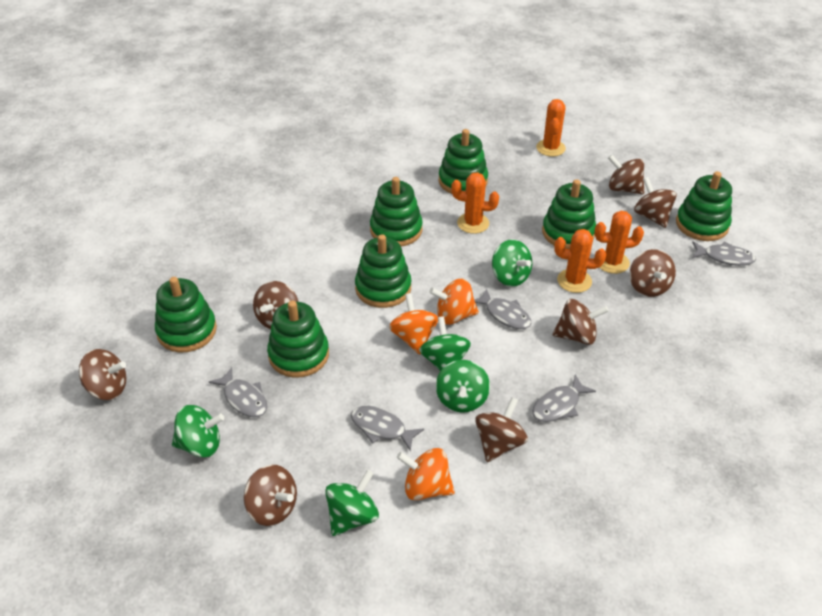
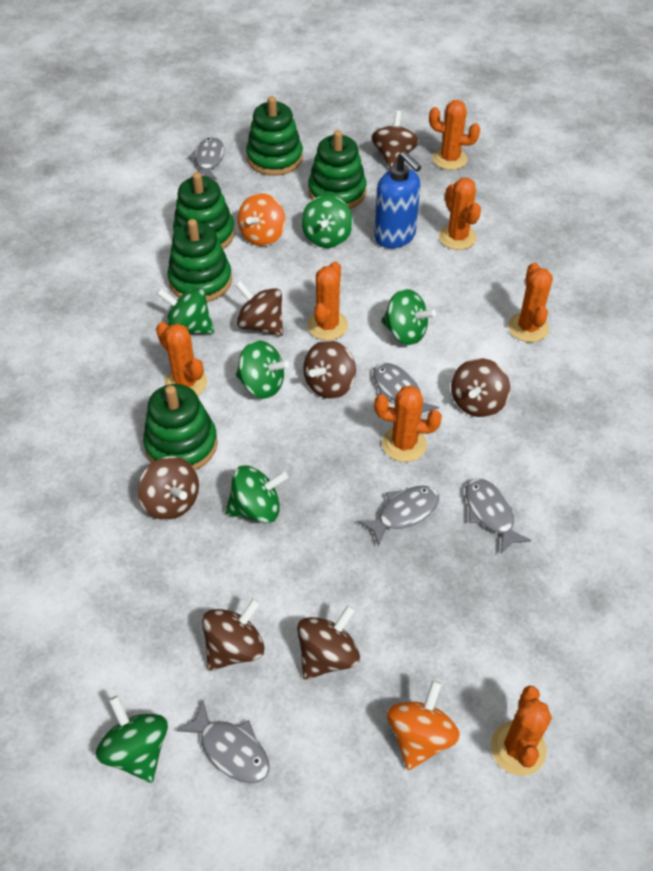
blue soap dispenser: none = 0 -> [374,151,421,248] = 1
brown spinning top: [79,349,126,400] [244,465,297,526] [253,281,298,329] [475,397,528,462] [553,299,609,345] [608,155,645,195] [630,249,676,297] [634,177,677,228] = 8 -> [138,456,199,520] [202,598,264,671] [235,281,283,336] [297,605,360,680] [303,340,356,399] [371,111,419,169] [451,358,510,417] = 7
green spinning top: [172,405,224,458] [325,470,379,536] [419,316,471,371] [436,360,490,413] [492,239,532,287] = 5 -> [96,696,168,783] [157,288,214,334] [225,465,288,523] [236,340,289,399] [301,195,353,248] [381,289,436,345] = 6
green stacking toy: [155,277,217,352] [267,301,329,378] [355,234,412,308] [370,177,423,247] [439,129,488,194] [542,179,596,249] [676,171,732,241] = 7 -> [143,384,218,470] [167,219,232,302] [173,172,235,249] [246,96,303,176] [308,130,367,209] = 5
orange cactus: [451,172,499,234] [536,99,566,157] [554,229,606,293] [594,211,644,274] = 4 -> [156,322,207,396] [307,261,348,340] [374,386,442,462] [429,100,480,170] [439,178,481,250] [491,686,552,776] [508,263,553,342] = 7
orange spinning top: [389,293,438,355] [397,448,455,500] [429,279,479,325] = 3 -> [238,193,286,246] [387,680,460,770] = 2

